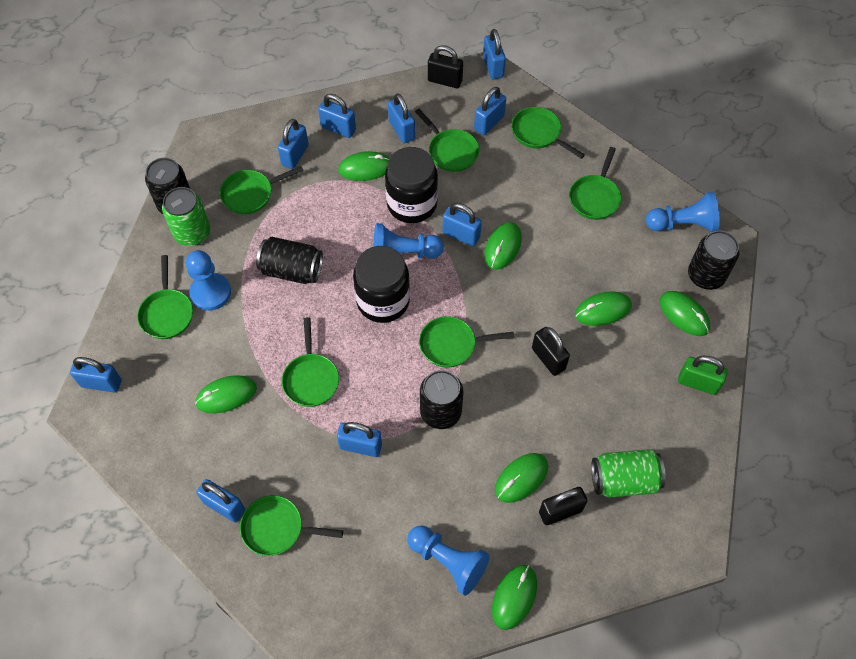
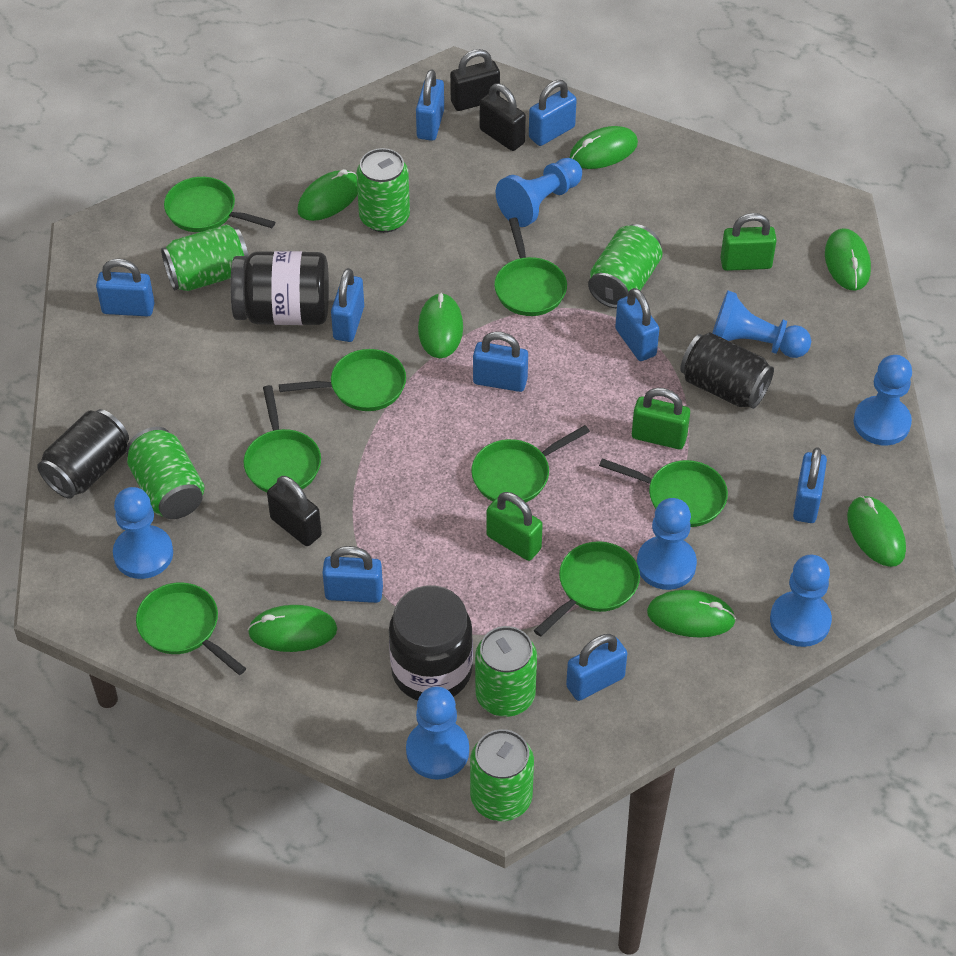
black can: [145,158,190,215] [256,237,323,284] [420,370,463,429] [688,230,740,290] = 4 -> [37,409,129,499] [680,332,774,409] = 2
blue pawn: [186,250,231,311] [373,223,444,259] [407,526,490,596] [646,192,720,232] = 4 -> [113,487,173,579] [406,686,469,780] [496,158,582,227] [637,498,697,590] [713,291,811,358] [770,554,832,647] [853,355,912,445] = 7
green can: [162,187,210,246] [591,449,666,498] = 2 -> [126,427,204,519] [161,224,249,291] [356,148,410,233] [470,729,534,821] [475,626,537,717] [588,224,663,308] = 6
green padlock: [678,356,728,395] = 1 -> [486,492,543,561] [632,388,690,449] [721,213,777,271] = 3

